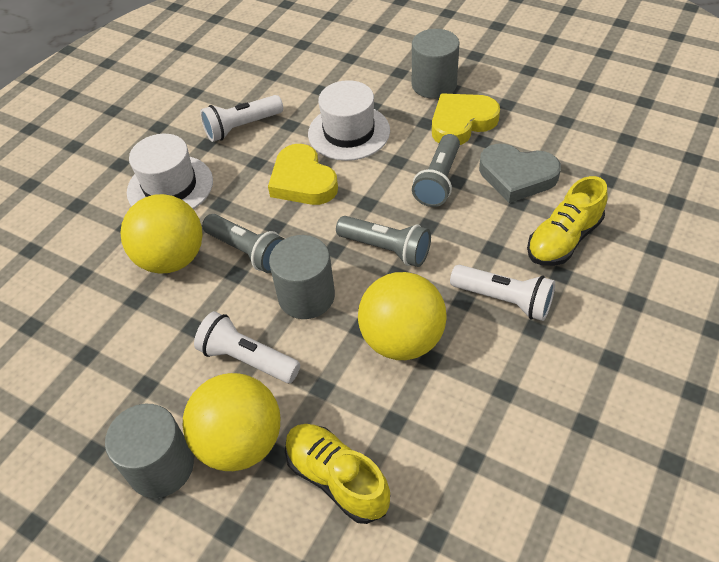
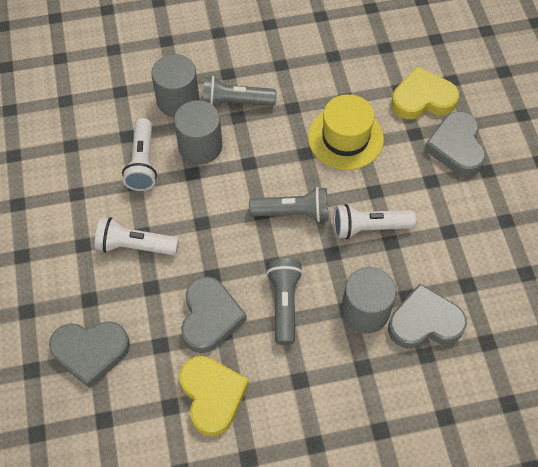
grey heart: [479,144,561,203] = 1 -> [49,321,130,388] [181,277,247,353] [388,284,467,349] [424,111,486,176] = 4
white hat: [127,134,213,209] [308,80,390,161] = 2 -> none = 0
yellow ball: [120,194,203,274] [183,373,281,471] [358,272,447,360] = 3 -> none = 0
yellow hat: none = 0 -> [308,94,384,170] = 1
yellow shoe: [285,424,390,524] [527,176,608,266] = 2 -> none = 0

